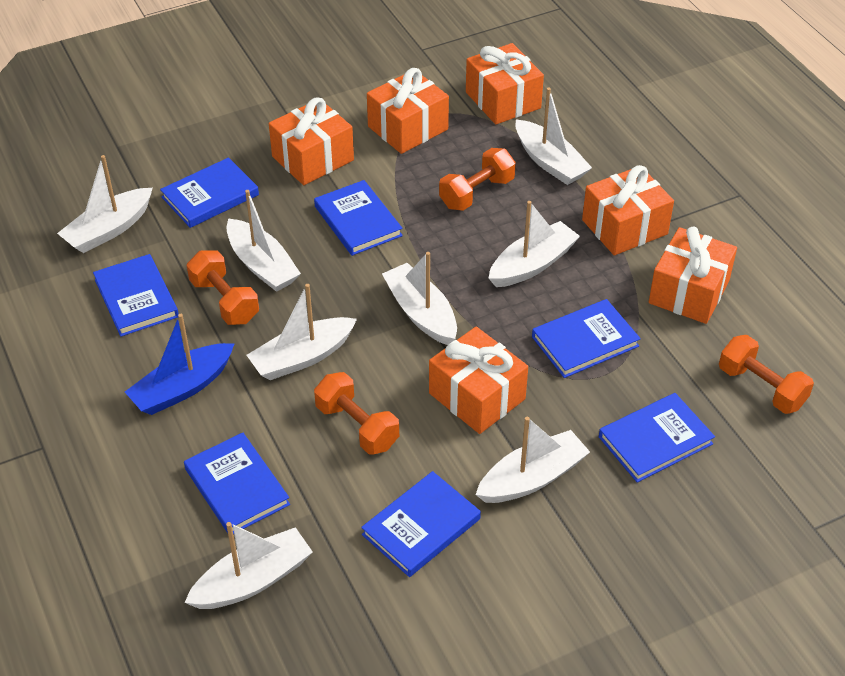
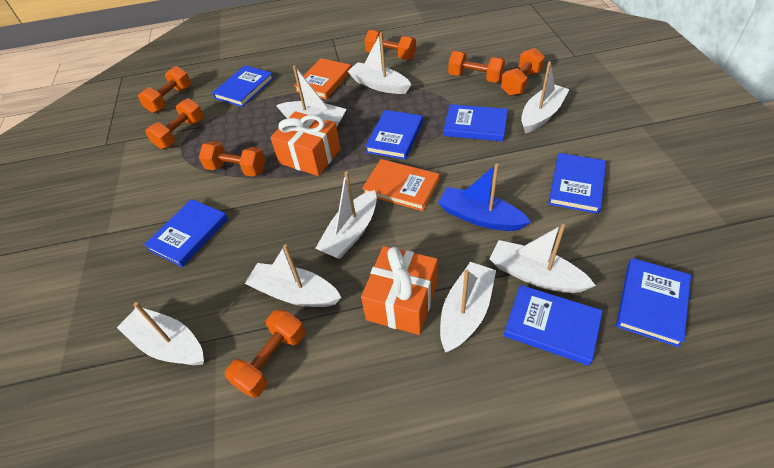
orange book: none = 0 -> [294,58,351,99] [362,159,440,211] = 2
orange dumbbell: [187,251,259,325] [314,372,399,455] [439,148,516,211] [719,335,814,414] = 4 -> [138,66,191,113] [145,98,203,149] [199,141,265,177] [225,310,305,398] [364,30,416,60] [448,51,505,83] [501,48,545,96] = 7
orange gift: [269,97,354,185] [367,68,449,154] [429,327,528,434] [466,43,544,125] [582,165,674,255] [649,227,737,324] = 6 -> [270,111,341,176] [361,246,438,335] = 2

